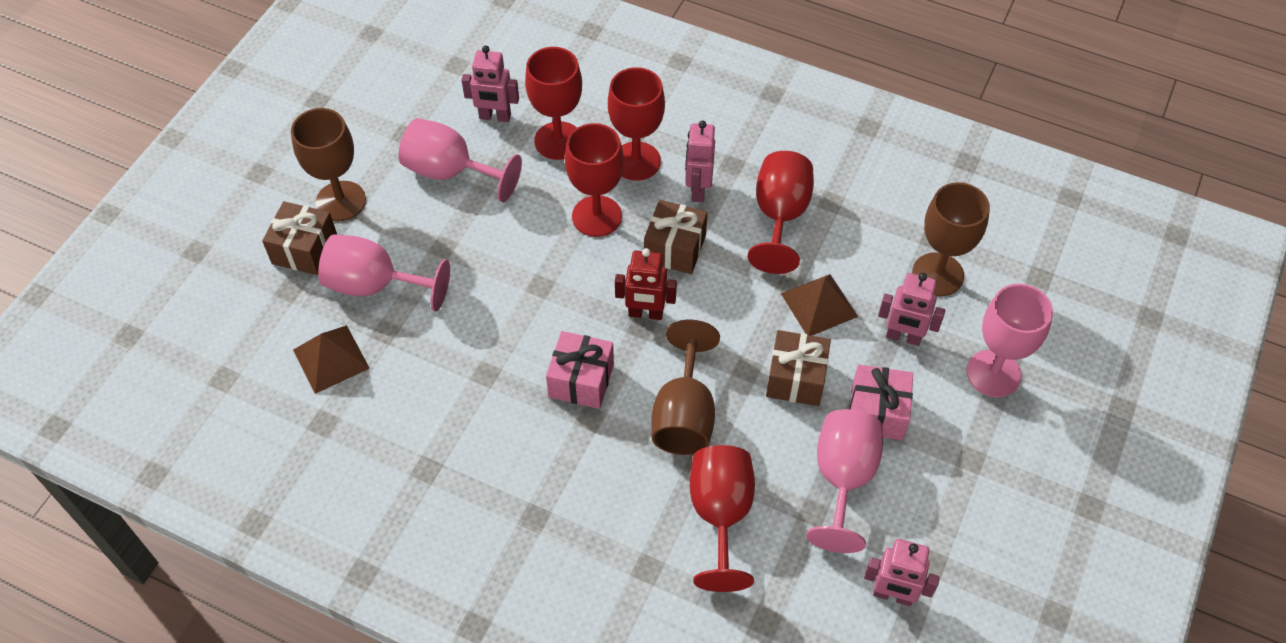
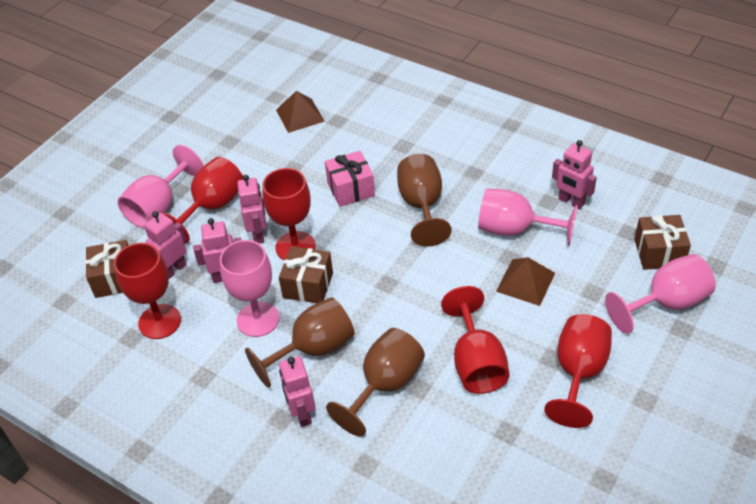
pink gift: [546,331,614,409] [849,365,913,440] = 2 -> [325,151,375,207] = 1
pink robot: [461,45,519,122] [685,121,715,202] [864,539,940,606] [878,273,945,346] = 4 -> [144,211,187,279] [193,218,241,283] [237,175,267,243] [279,356,315,427] [552,140,597,209] = 5
red robot: [615,248,677,320] = 1 -> none = 0

